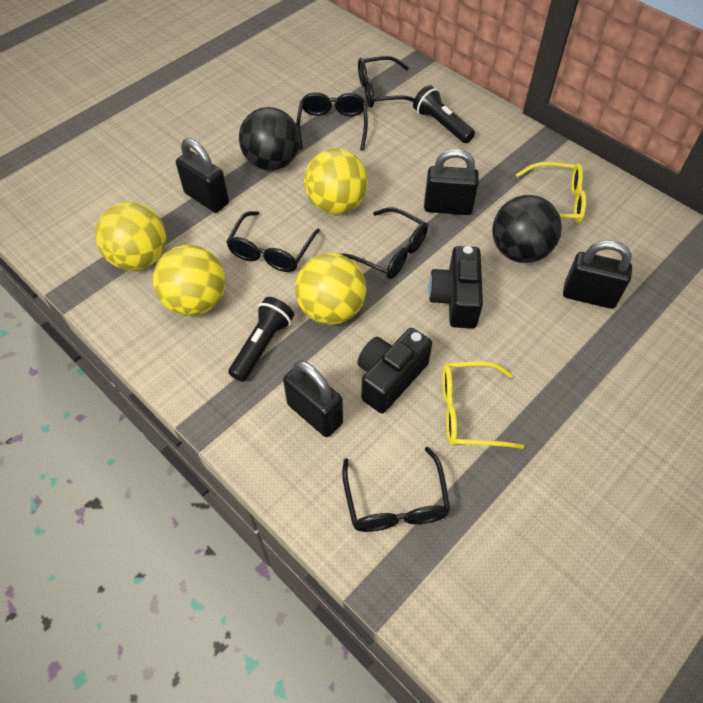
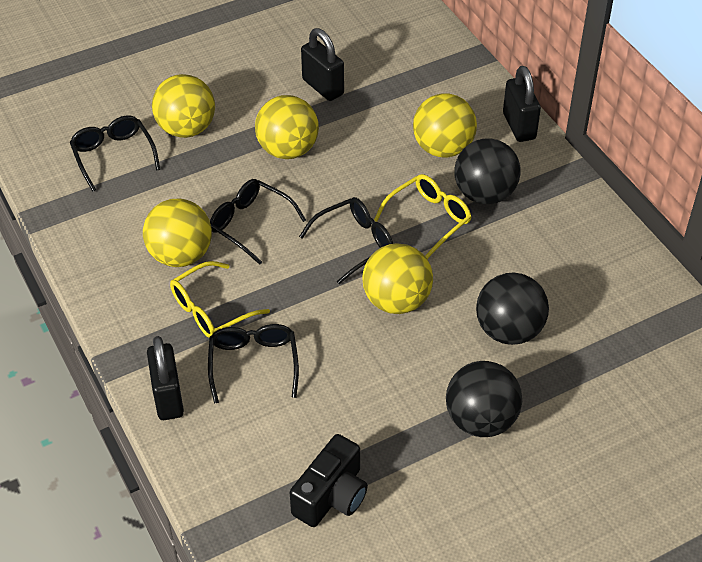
black ball: [239,107,300,171] [492,195,562,263] = 2 -> [446,361,522,437] [454,138,521,204] [476,273,549,345] = 3
black camera: [357,328,432,414] [429,246,483,328] = 2 -> [290,434,368,527] = 1
black flashlight: [228,297,294,382] [413,85,475,143] = 2 -> none = 0
black glasses: [226,211,320,272] [296,92,368,150] [337,207,428,279] [342,447,450,532] [358,56,415,108] = 5 -> [70,115,160,192] [208,324,299,404] [210,179,306,265] [299,197,393,284] = 4
black padlock: [176,138,229,213] [283,360,343,437] [424,149,479,215] [563,240,632,309] = 4 -> [147,336,184,420] [301,28,344,101] [503,66,541,142] = 3
yellow ball: [95,202,166,271] [153,245,226,316] [295,253,366,325] [304,148,368,214] = 4 -> [143,199,212,267] [152,74,215,138] [255,95,319,159] [362,243,433,314] [413,93,477,158] = 5

